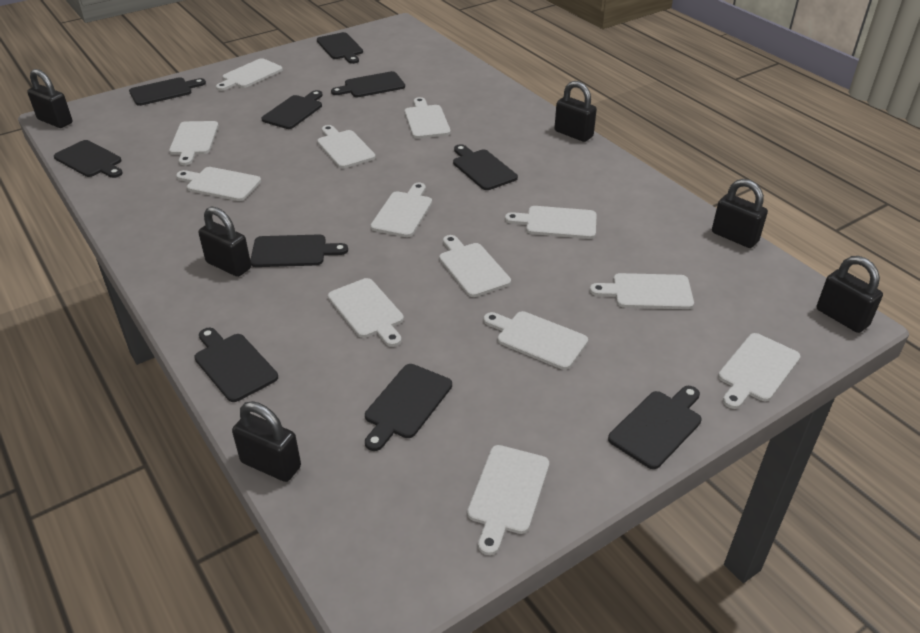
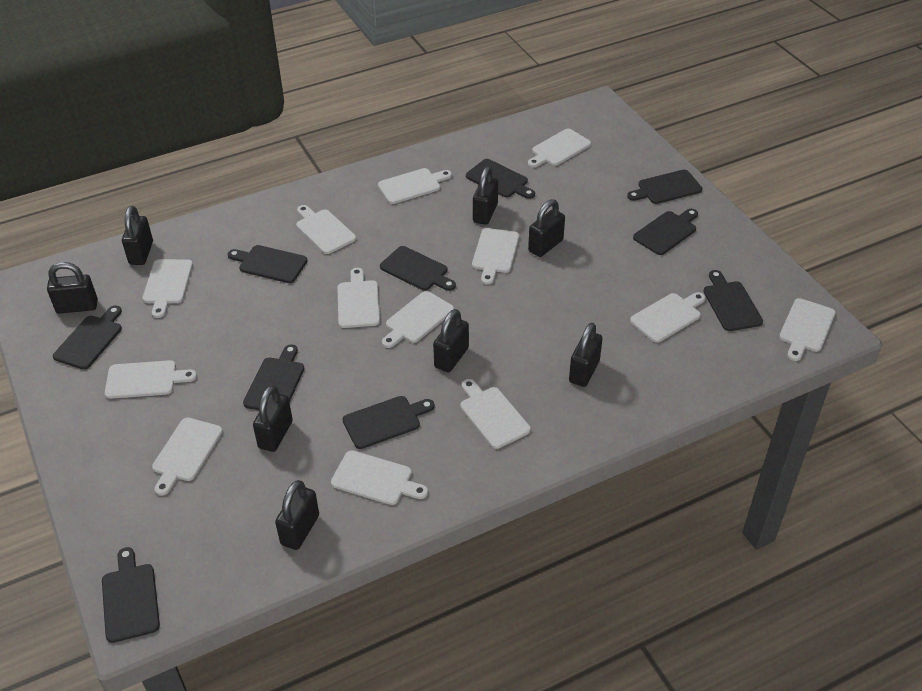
black padlock: [27,69,72,128] [198,206,251,277] [232,401,301,482] [554,81,597,142] [712,179,768,248] [817,256,883,333] = 6 -> [47,262,98,314] [122,206,153,265] [253,385,293,452] [275,480,319,550] [433,309,469,372] [473,166,498,225] [528,199,565,257] [569,323,603,387] = 8

